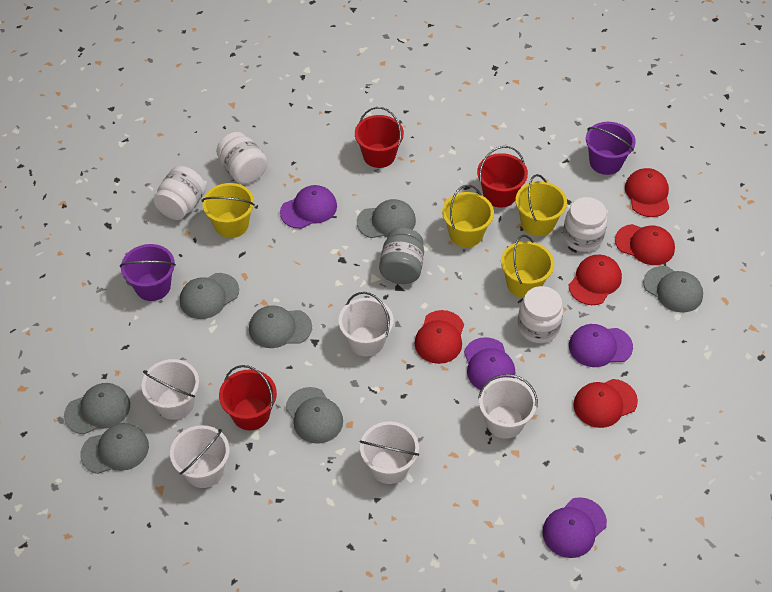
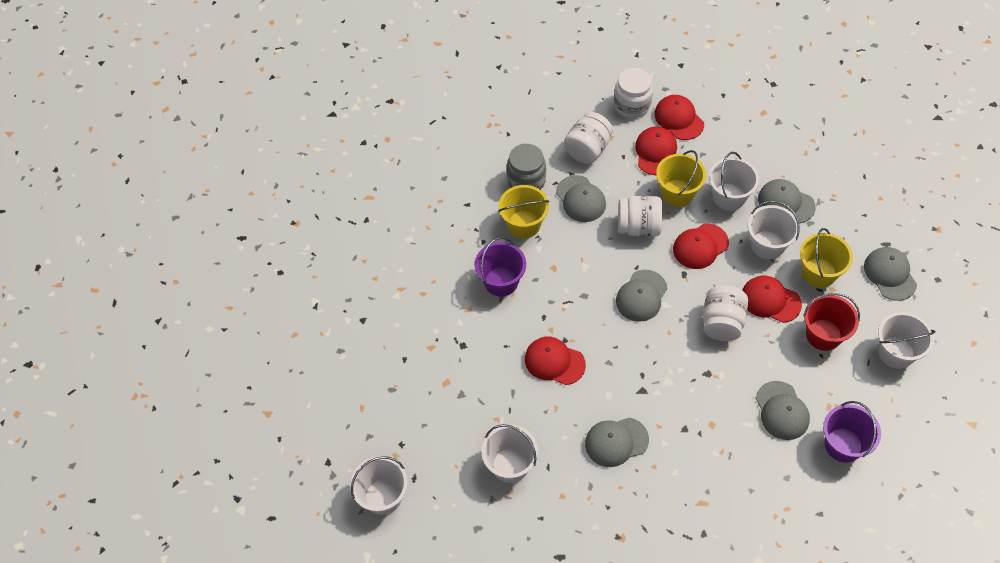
grey cap: [64,383,130,434] [80,423,149,474] [180,273,239,319] [249,305,312,348] [286,387,343,444] [357,199,416,238] [643,266,703,313] = 7 -> [556,175,606,222] [585,418,649,467] [616,270,667,322] [756,381,810,440] [758,179,816,223] [864,247,917,301] = 6
purple cap: [280,185,337,229] [464,337,515,390] [542,497,607,558] [569,324,633,367] = 4 -> none = 0
red bucket: [219,365,277,430] [355,107,404,168] [477,146,528,208] = 3 -> [803,293,860,351] = 1
yellow bucket: [202,183,255,238] [442,185,494,247] [501,235,554,298] [516,174,567,236] = 4 -> [498,185,549,238] [656,150,706,207] [800,228,853,288] = 3

